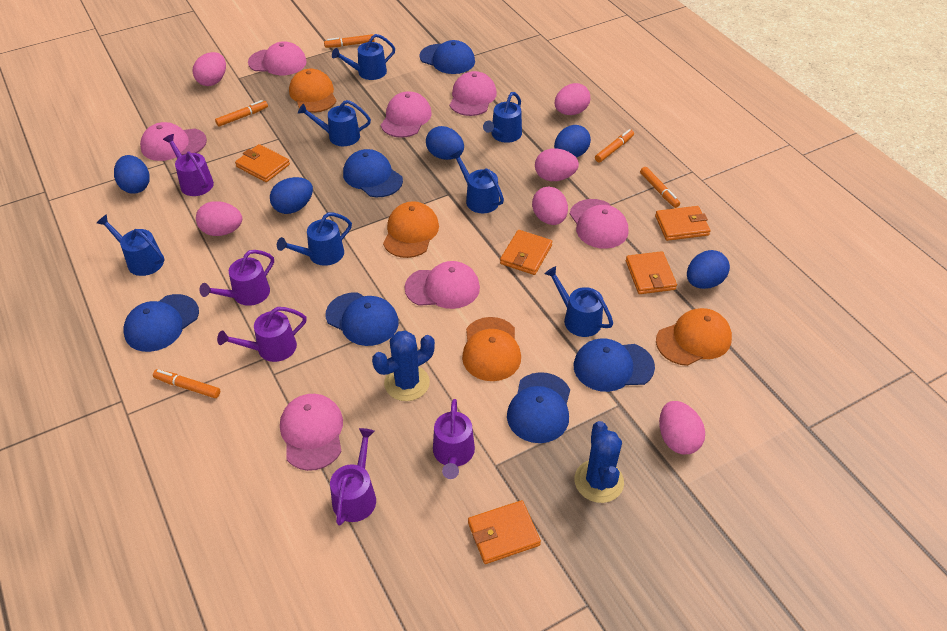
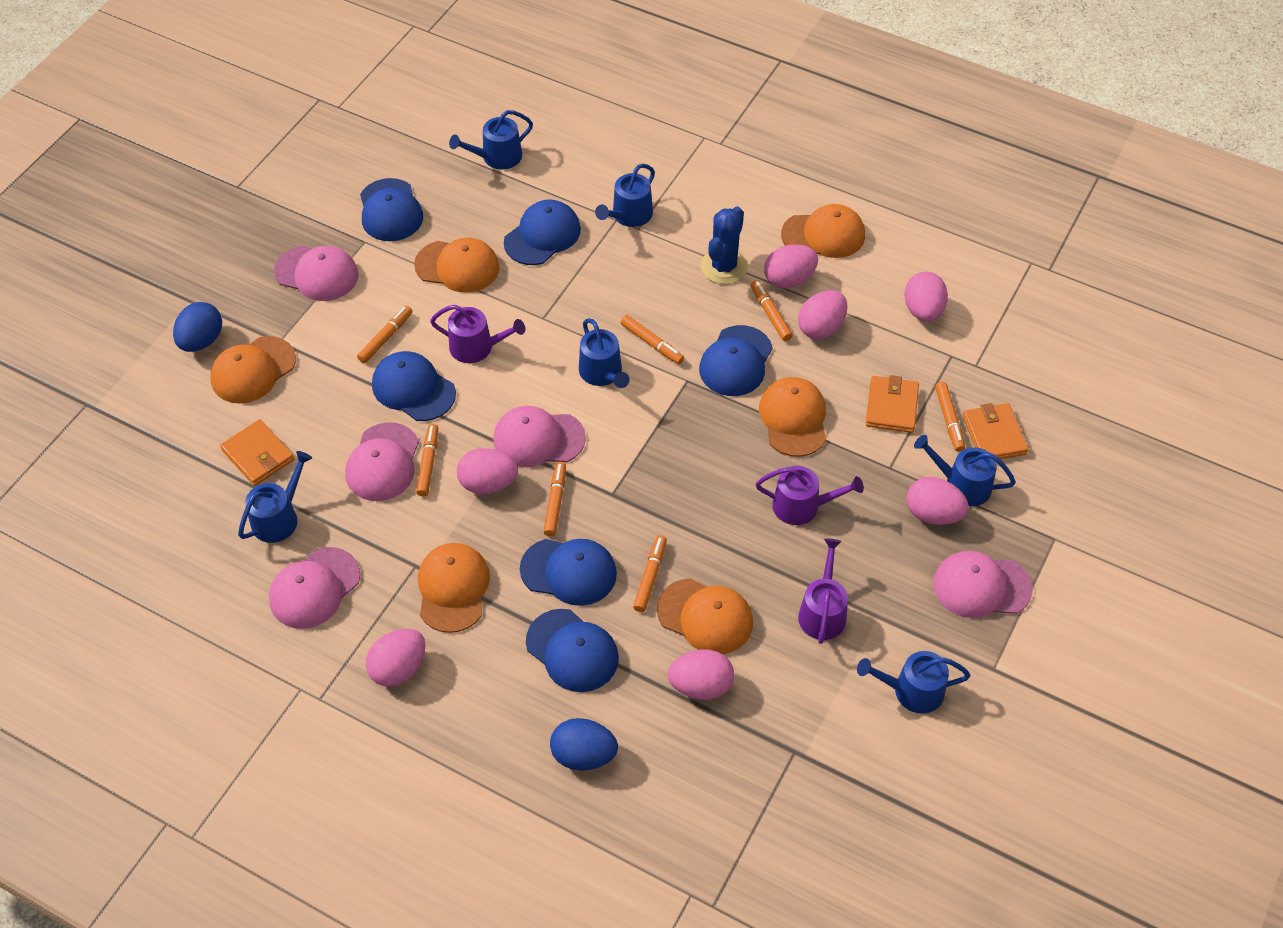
blue cactus: [372,330,435,401] [574,421,624,503] = 2 -> [701,206,748,284] = 1
blue egg: [114,155,150,194] [270,177,313,214] [426,126,464,160] [554,125,591,157] [687,250,730,289] = 5 -> [173,302,222,352] [550,718,618,771] = 2
blue watering can: [97,214,164,276] [277,212,352,266] [298,100,371,146] [332,34,395,80] [451,150,504,213] [483,92,522,143] [544,266,613,337] = 7 -> [238,451,312,543] [449,110,533,169] [579,318,630,388] [595,164,655,227] [857,651,971,714] [914,435,1016,506] = 6
orange cap: [289,69,336,113] [383,201,439,258] [462,317,521,381] [656,308,732,366] = 4 -> [210,336,296,404] [414,237,499,293] [418,543,490,633] [657,578,753,654] [759,377,826,457] [781,204,865,258] = 6
orange marker: [153,369,220,398] [215,100,268,127] [324,34,375,48] [595,129,634,162] [640,167,680,208] = 5 -> [357,306,413,363] [416,424,438,496] [543,462,566,536] [621,315,684,364] [633,535,667,612] [751,280,793,341] [935,382,965,452] = 7
orange wallet: [235,144,290,182] [468,500,541,564] [500,230,552,275] [626,251,677,294] [655,206,711,241] = 5 -> [220,419,294,486] [866,375,919,433] [963,403,1028,459] = 3
pink cap: [140,122,207,161] [248,41,307,75] [280,394,343,471] [381,91,432,138] [404,261,480,309] [450,71,497,116] [570,199,628,249] = 7 -> [269,547,360,629] [274,246,358,301] [345,422,419,501] [493,406,586,467] [933,551,1033,618] = 5
pink egg: [193,52,226,86] [196,201,242,236] [532,187,568,225] [535,148,579,181] [555,83,590,115] [659,401,705,455] = 6 -> [366,629,426,687] [457,448,518,494] [668,650,734,700] [764,244,818,289] [798,290,847,339] [904,272,948,322] [907,477,969,525] = 7
purple watering can: [163,134,214,196] [199,250,274,306] [217,307,307,362] [330,428,376,525] [433,399,475,479] = 5 -> [430,305,525,363] [756,466,864,525] [798,538,848,644] = 3

